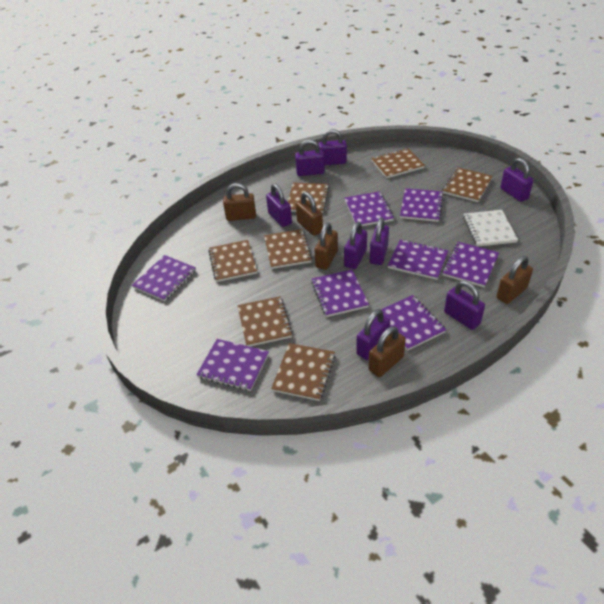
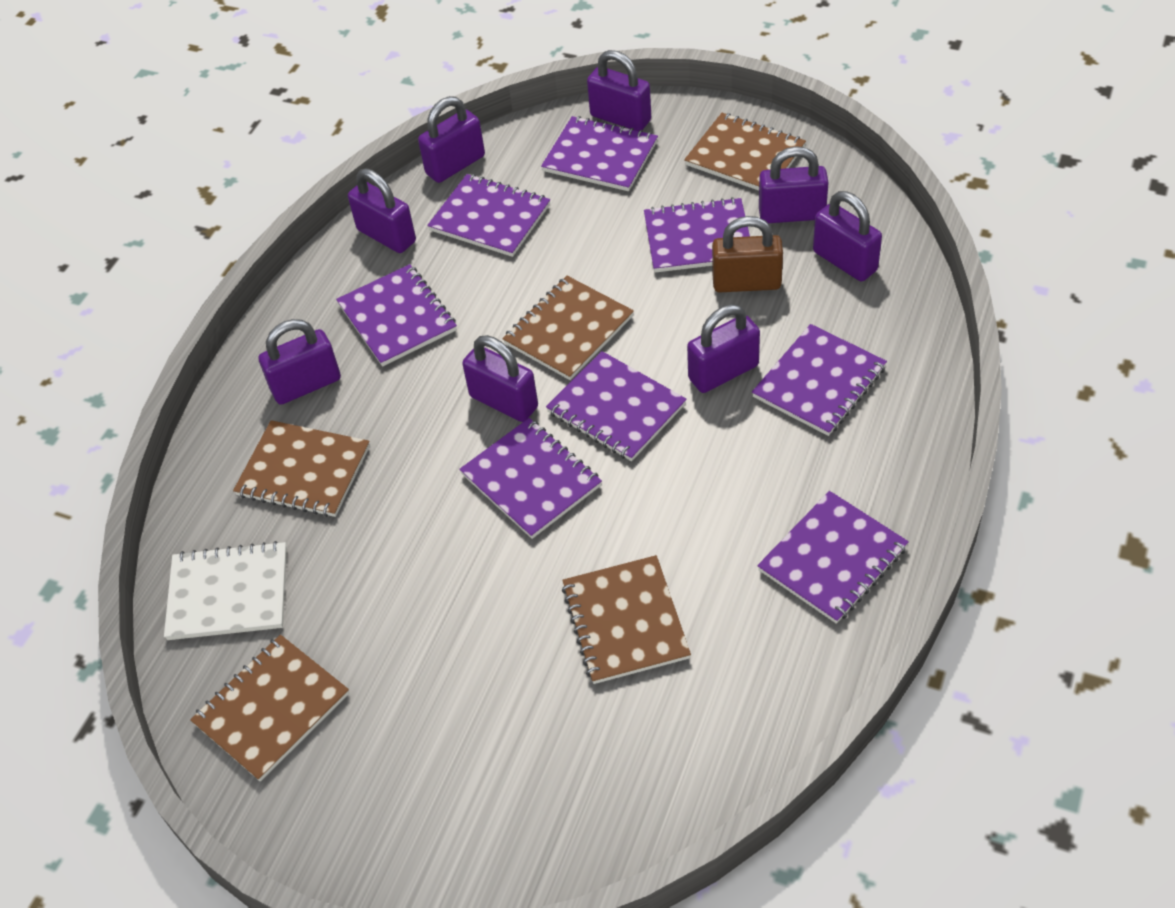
brown notebook: [208,240,257,282] [237,296,293,347] [264,229,312,269] [271,343,335,401] [288,183,329,213] [371,148,425,178] [442,167,493,202] = 7 -> [190,635,349,782] [233,420,370,517] [502,276,634,380] [562,555,691,684] [684,113,806,191] = 5
brown padlock: [223,183,256,221] [296,192,323,236] [315,223,338,270] [368,326,406,377] [496,256,533,304] = 5 -> [712,216,783,292] = 1

